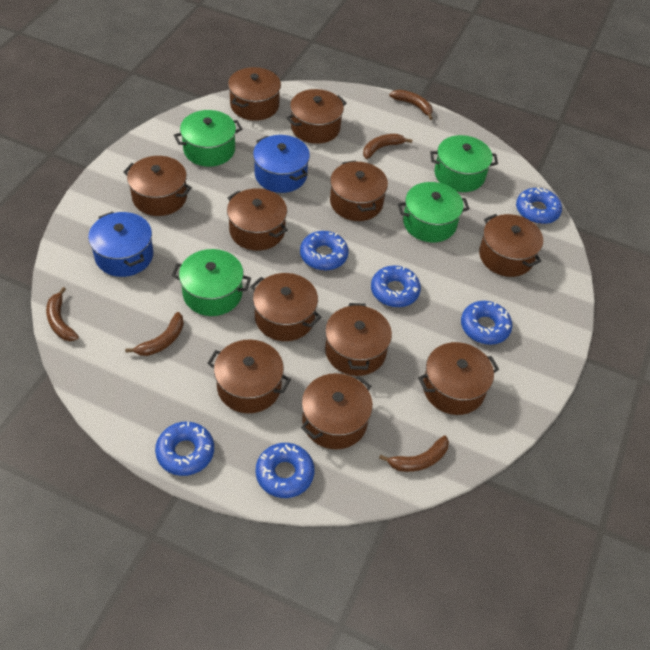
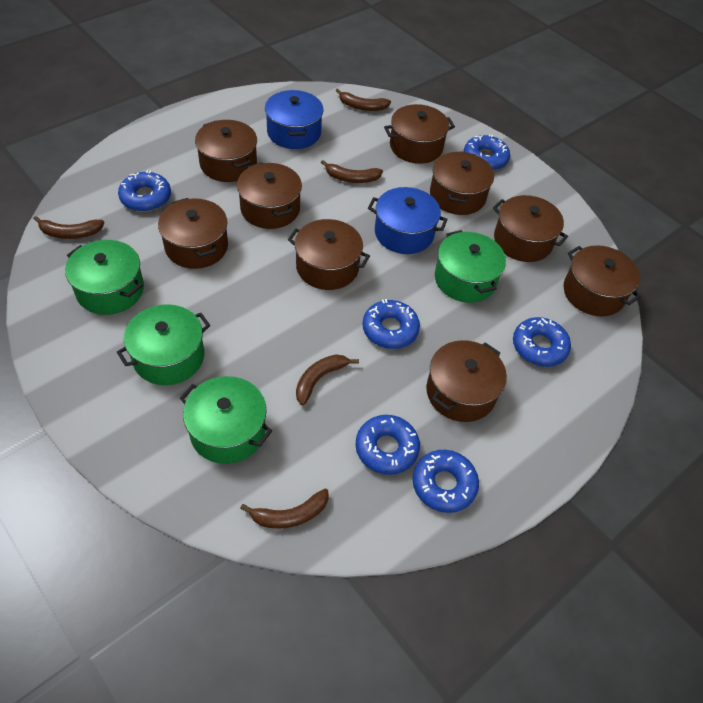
brown pot: [123,156,192,216] [207,339,291,413] [227,188,288,251] [228,67,281,121] [250,273,321,341] [286,89,347,144] [301,373,373,449] [325,303,392,376] [330,160,388,221] [418,342,499,415] [479,214,543,277] = 11 -> [158,198,228,269] [195,120,257,182] [237,163,302,229] [288,219,370,290] [384,104,455,164] [426,340,507,422] [430,151,494,215] [493,195,568,262] [563,245,641,316] = 9

